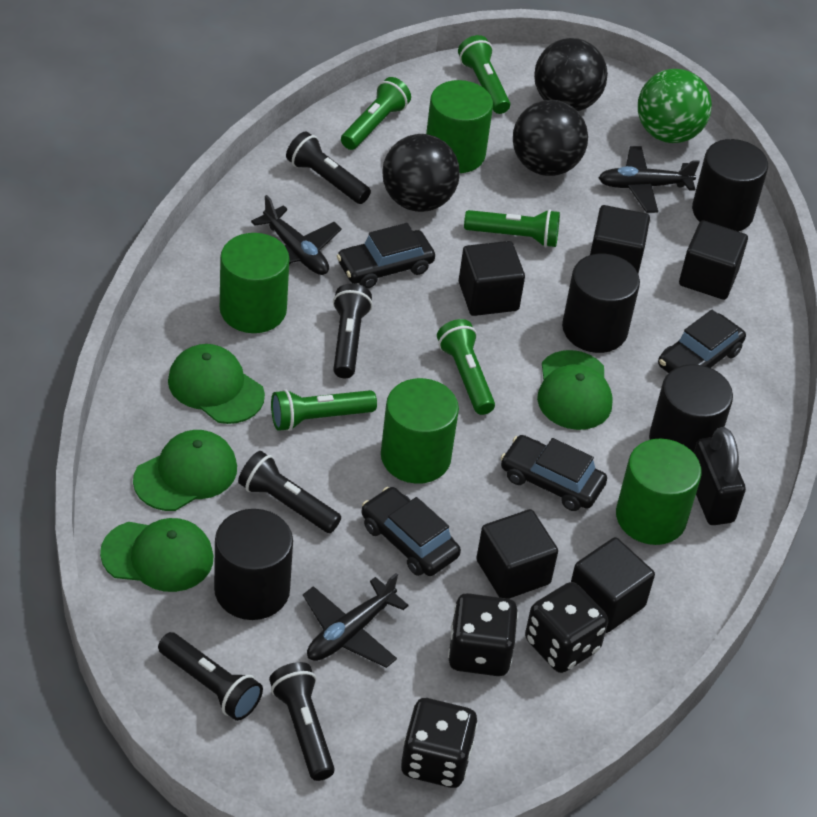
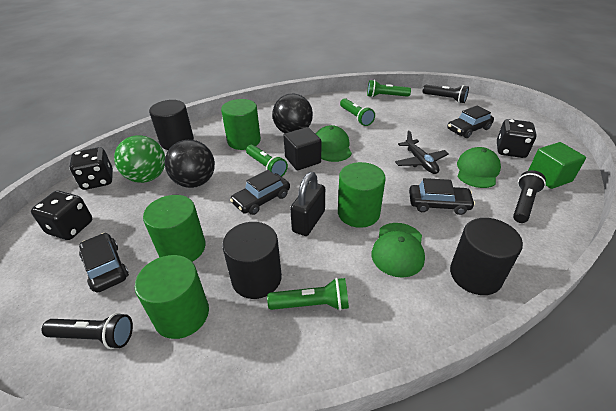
black ball: [382,134,460,212] [513,100,588,176] [534,38,608,111] = 3 -> [165,140,215,188] [272,94,313,133] = 2
black cube: [459,241,525,316] [476,509,558,599] [571,537,655,633] [590,205,650,274] [679,220,748,300] = 5 -> [283,127,321,170] = 1
black cylinder: [214,509,293,620] [562,254,640,353] [649,364,733,453] [692,139,768,232] = 4 -> [149,100,194,150] [222,222,282,299] [450,218,523,295] = 3
black flashlight: [158,632,263,721] [238,451,341,533] [269,662,335,781] [286,131,371,204] [333,284,373,378] = 5 -> [42,313,133,349] [423,85,469,103] [513,170,546,223] = 3
black plane: [251,195,342,275] [303,573,409,668] [599,146,700,213] = 3 -> [395,130,449,174] = 1
green cap: [100,518,213,592] [133,430,237,511] [168,344,265,424] [537,350,613,430] = 4 -> [316,125,352,162] [372,223,425,278] [457,147,501,188] = 3
green cube: none = 0 -> [528,142,586,189] = 1
green flashlight: [271,389,377,431] [341,77,411,150] [437,319,495,415] [458,35,510,114] [464,209,560,247] = 5 -> [246,145,288,177] [267,278,349,311] [340,98,375,126] [367,80,411,97] = 4

